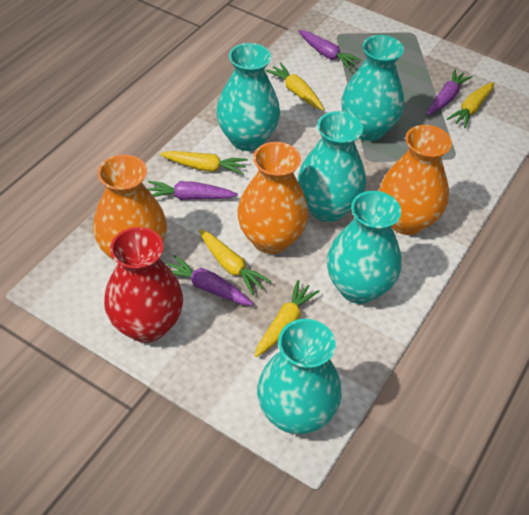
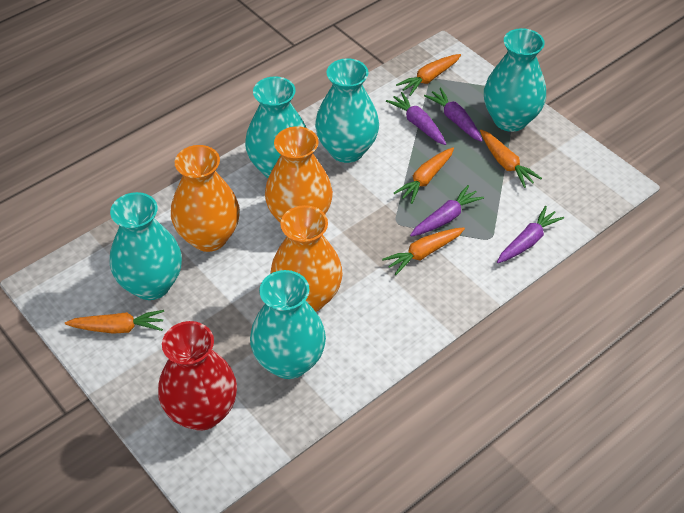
orange carrot: none = 0 -> [65,310,164,334] [382,227,465,275] [394,147,454,204] [396,54,461,96] [480,130,542,188] = 5
yellow carrot: [160,151,248,175] [199,229,271,295] [255,280,320,357] [266,63,324,110] [447,82,494,128] = 5 -> none = 0

